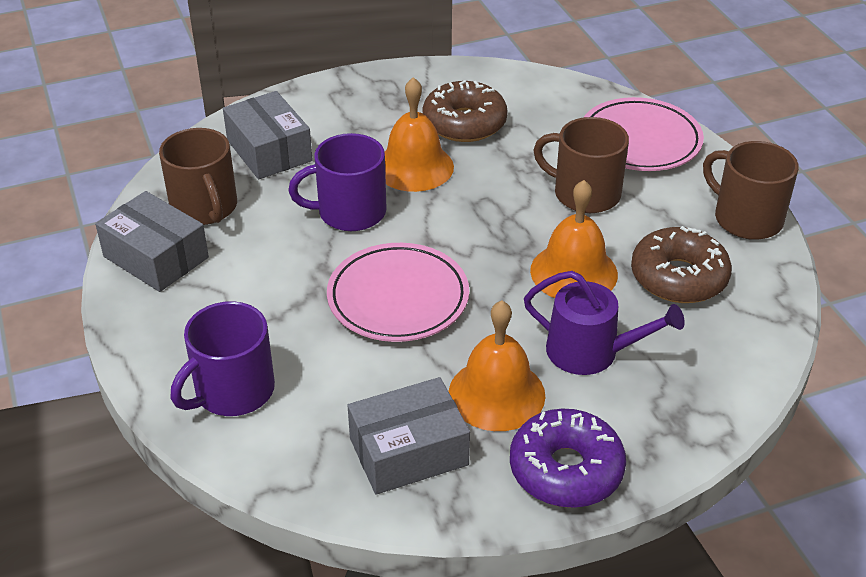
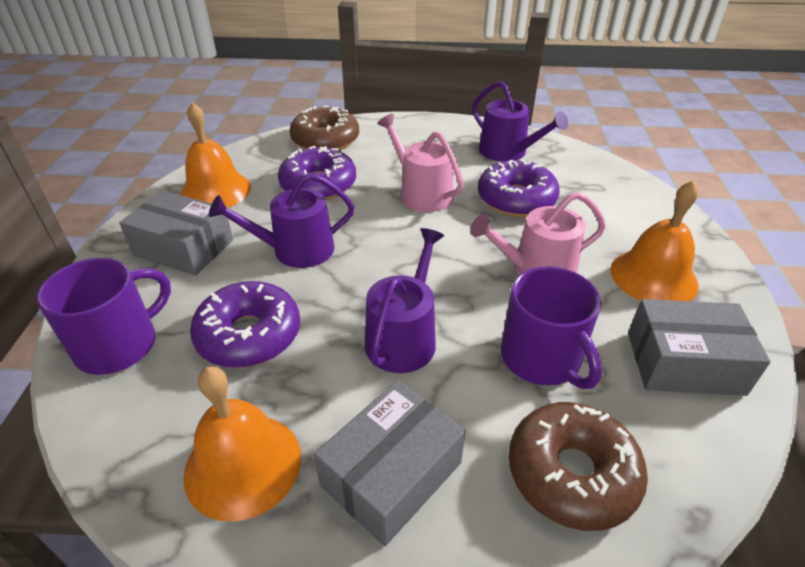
brown mug: [159,128,237,225] [533,117,629,213] [703,141,799,240] = 3 -> none = 0
pink plate: [327,243,469,342] [584,97,704,171] = 2 -> none = 0
pink watering can: none = 0 -> [377,114,464,212] [470,192,606,276] = 2
purple donut: [510,408,626,508] = 1 -> [190,281,300,368] [278,146,356,200] [478,159,560,217] = 3
purple watering can: [524,271,685,375] = 1 -> [209,173,355,268] [365,228,444,373] [472,81,568,162] = 3

